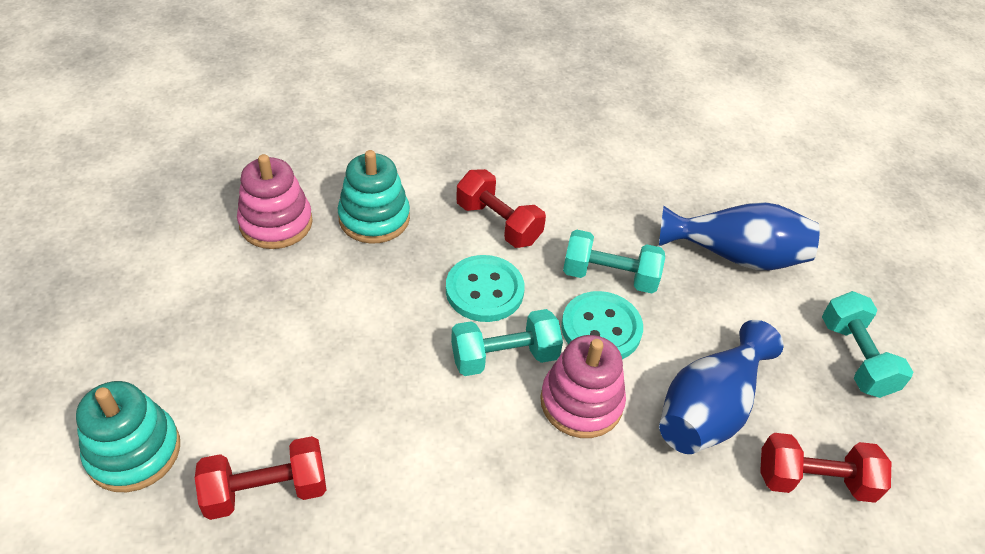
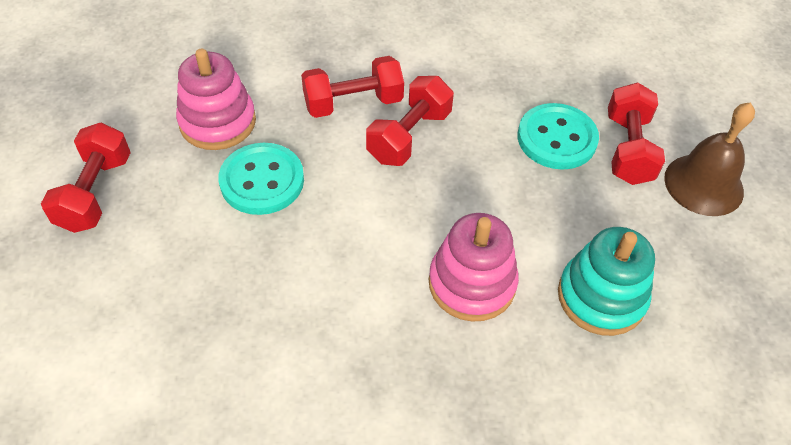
blue vase: [659,202,820,270] [659,320,783,454] = 2 -> none = 0
brown bell: none = 0 -> [664,102,755,216] = 1
red dumbbell: [195,436,327,520] [456,169,546,248] [760,433,891,503] = 3 -> [41,123,131,233] [301,56,404,118] [366,76,454,166] [608,83,665,185] = 4
turquoise dumbbell: [451,309,563,376] [563,230,665,294] [822,291,913,398] = 3 -> none = 0
turquoise stacking toy: [76,381,180,492] [337,150,410,244] = 2 -> [558,227,655,336] = 1

